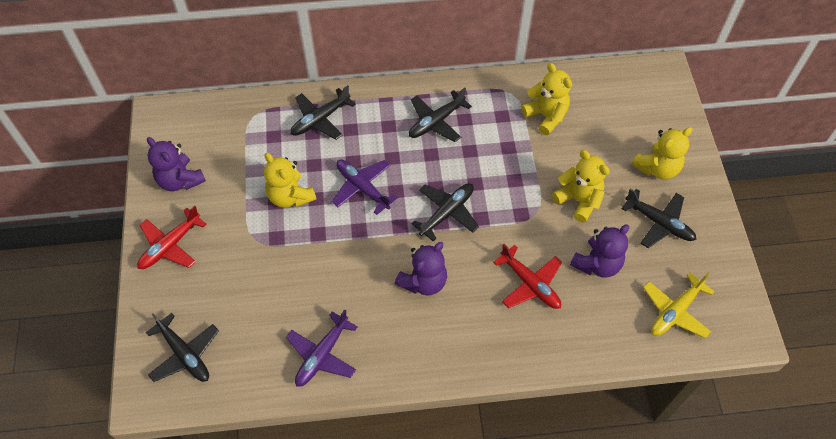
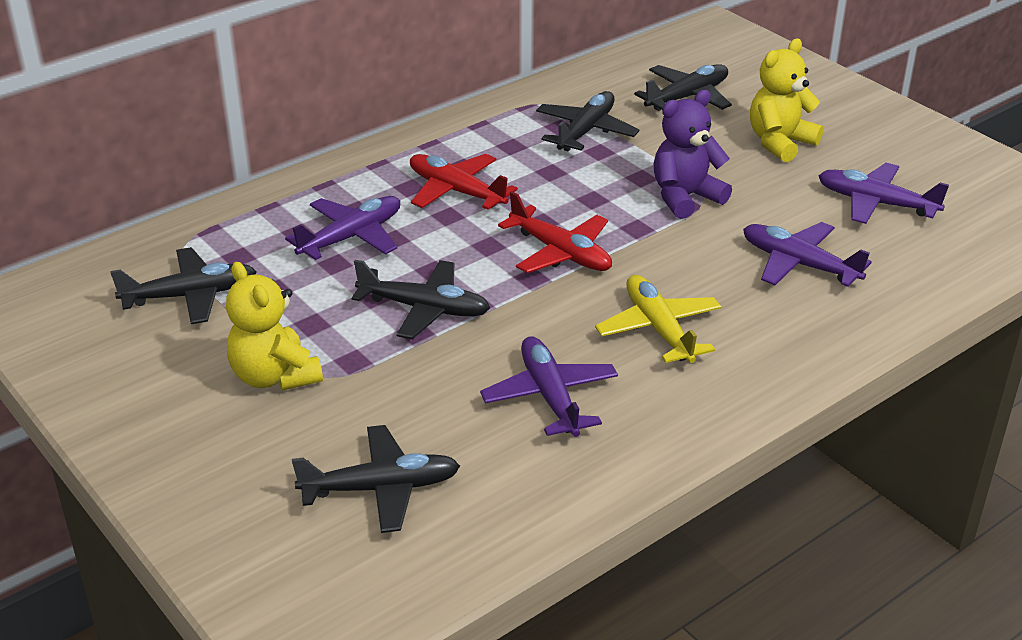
purple plane: [286,309,357,387] [332,159,398,215] = 2 -> [285,196,400,260] [480,336,618,437] [743,222,872,287] [819,163,949,224] = 4
purple teddy bear: [147,137,206,191] [395,242,447,296] [570,224,629,278] = 3 -> [654,90,732,219] = 1
yellow teddy bear: [264,153,317,208] [521,63,572,135] [552,150,610,223] [631,127,693,180] = 4 -> [226,262,323,391] [750,38,824,162] = 2

